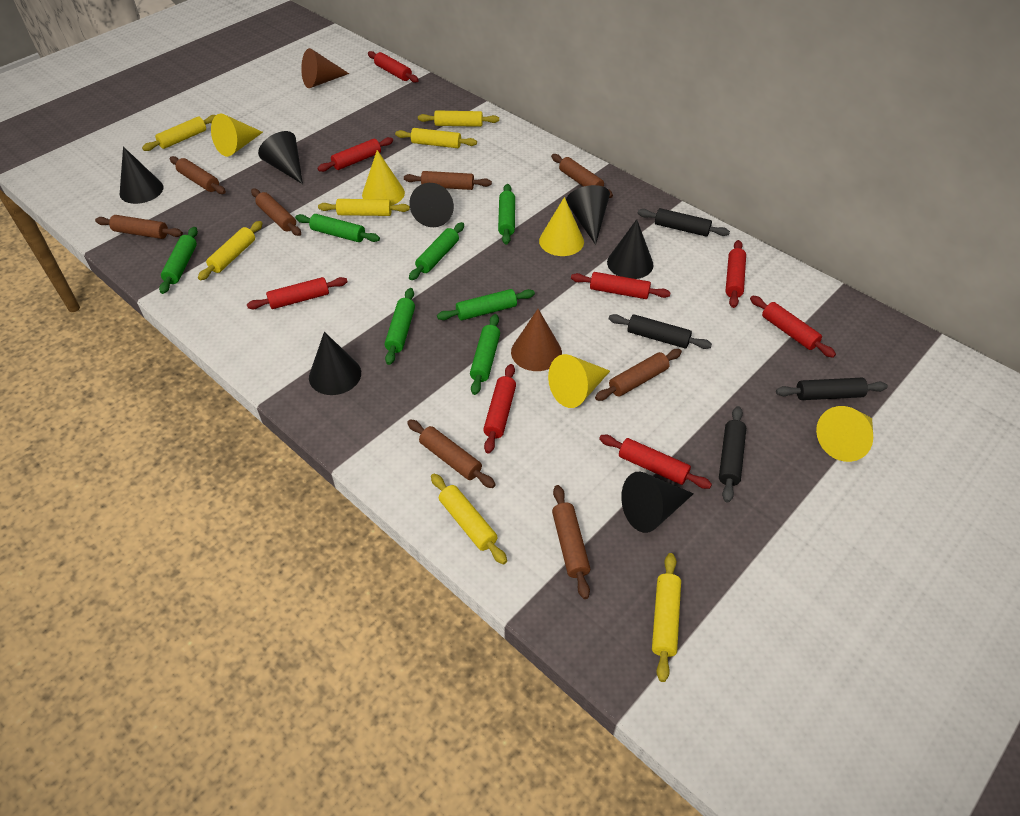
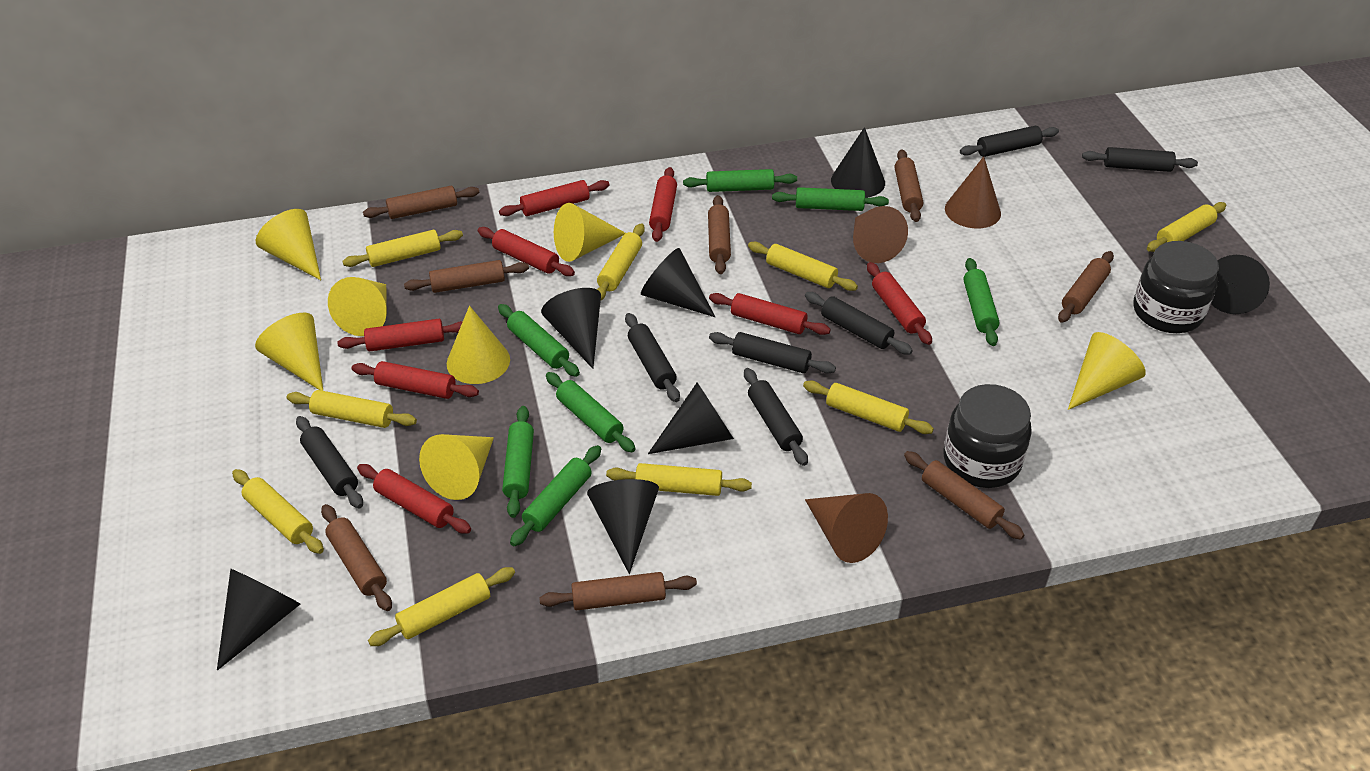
black jar: none = 0 -> [944,384,1032,488] [1133,241,1219,333] = 2
black rolling pin: [609,314,712,349] [638,208,730,236] [719,406,746,503] [776,378,888,400] = 4 -> [296,416,363,508] [625,313,680,402] [709,332,836,374] [744,368,808,466] [805,292,913,355] [960,126,1059,157] [1082,147,1198,172] = 7
brown cone: [301,48,349,88] [511,309,562,371] = 2 -> [805,493,888,563] [853,206,908,263] [945,156,1001,228] = 3
yellow cone: [211,114,263,157] [362,150,405,205] [539,197,584,256] [548,354,610,408] [816,406,873,462] = 5 -> [255,313,323,391] [256,209,321,280] [328,277,387,336] [419,434,494,500] [447,306,510,384] [554,203,625,262] [1068,332,1146,410] = 7
yellow rolling pin: [142,115,216,151] [198,221,263,280] [318,199,410,216] [395,128,477,148] [418,110,499,127] [431,473,507,565] [652,553,681,682] = 7 -> [232,469,324,554] [287,390,417,428] [342,230,463,267] [368,567,515,646] [597,223,645,300] [606,463,752,496] [748,242,858,291] [803,381,934,434] [1147,202,1226,252] = 9

